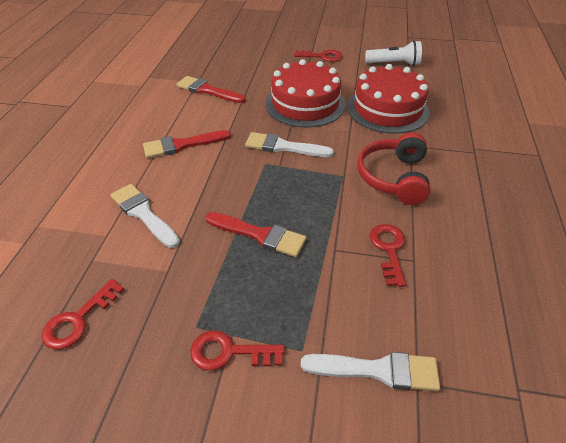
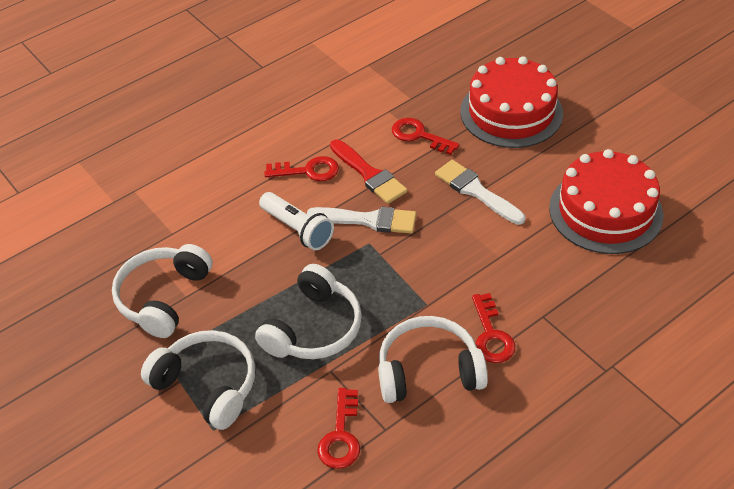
red brush: [143,130,231,158] [176,76,246,103] [205,212,306,257] = 3 -> [330,139,407,204] = 1
red headphones: [357,132,430,205] = 1 -> none = 0
white brush: [110,184,180,248] [245,132,334,157] [301,352,440,391] = 3 -> [307,207,416,234] [435,160,525,225] = 2
white headphones: none = 0 -> [112,244,213,338] [141,330,255,430] [255,264,362,359] [378,316,488,403] = 4

